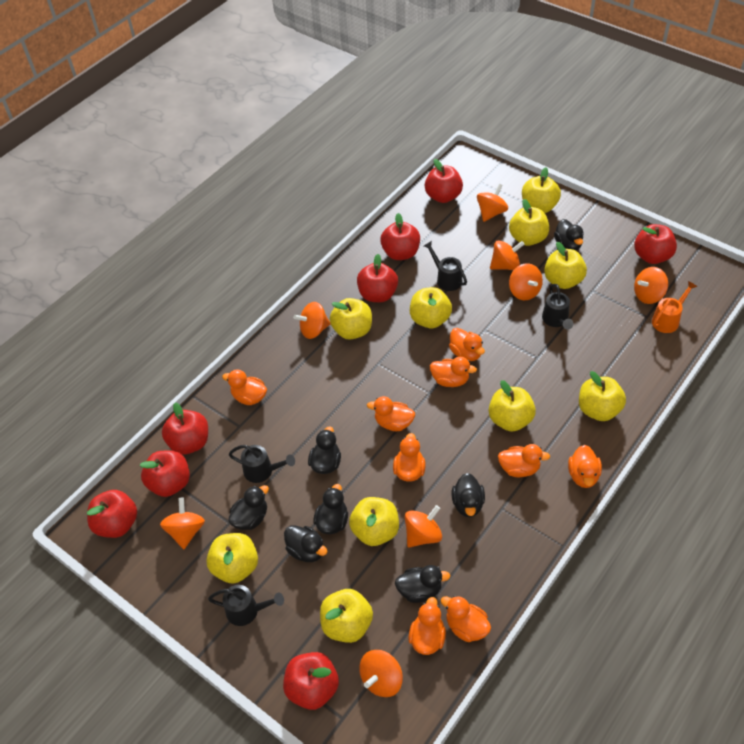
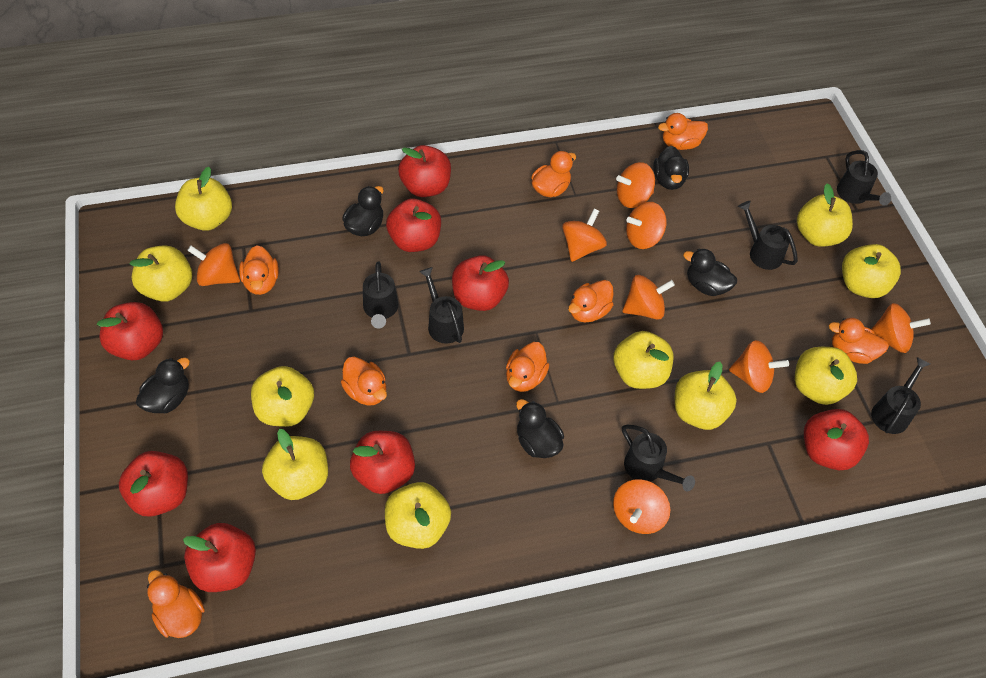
black duck: [228,485,269,530] [284,525,328,562] [308,426,341,474] [313,484,348,534] [395,565,451,603] [452,473,485,517] [554,219,583,250] = 7 -> [136,358,190,413] [342,186,384,236] [516,399,564,458] [653,146,689,190] [683,249,737,296] = 5
black watering can: [208,585,284,626] [229,445,295,483] [424,241,467,291] [542,284,574,330] = 4 -> [363,261,399,329] [419,267,464,344] [622,425,695,491] [738,201,798,270] [837,150,891,206] [871,357,930,434] = 6
orange duck: [222,369,267,405] [367,396,415,431] [393,433,426,482] [408,597,446,655] [430,357,477,387] [441,596,491,642] [449,328,485,361] [498,444,550,477] [568,445,602,488] = 9 -> [147,570,205,638] [239,245,279,295] [341,357,387,405] [506,342,549,392] [531,151,576,197] [568,280,614,323] [658,113,708,150] [829,318,889,364] = 8
orange watering can: [652,281,698,333] = 1 -> none = 0

